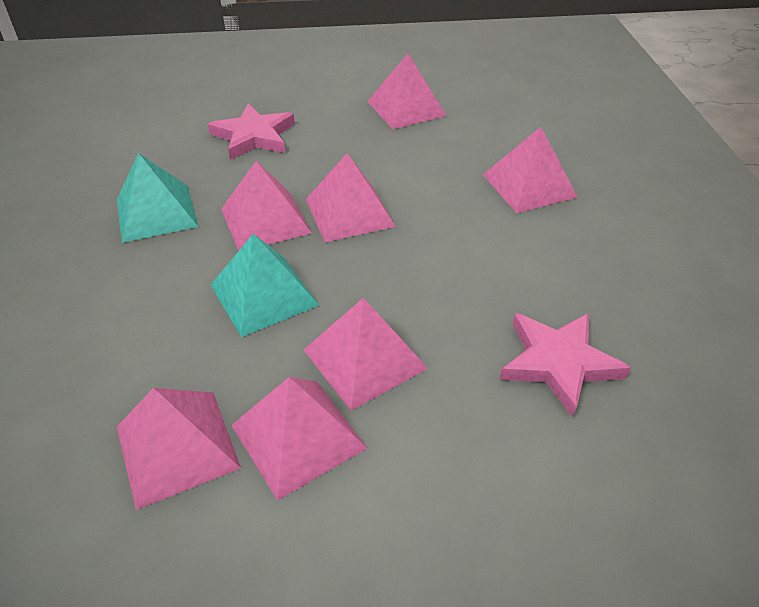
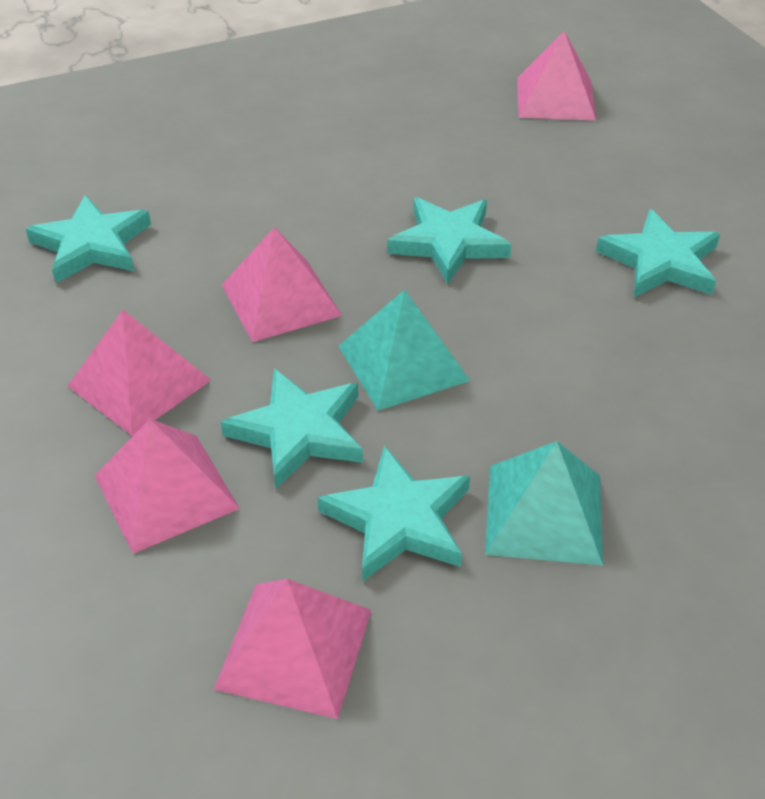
pink pyramid: [117,388,241,510] [221,161,312,251] [231,377,367,501] [304,298,428,411] [306,153,396,242] [367,54,447,129] [483,127,578,213] = 7 -> [68,310,211,436] [94,419,240,554] [214,579,371,719] [222,227,342,342] [517,31,596,120] = 5
pink star: [208,103,295,160] [500,313,631,418] = 2 -> none = 0
turquoise star: none = 0 -> [26,195,151,283] [221,368,363,489] [317,445,470,582] [387,197,512,284] [596,209,720,297] = 5

